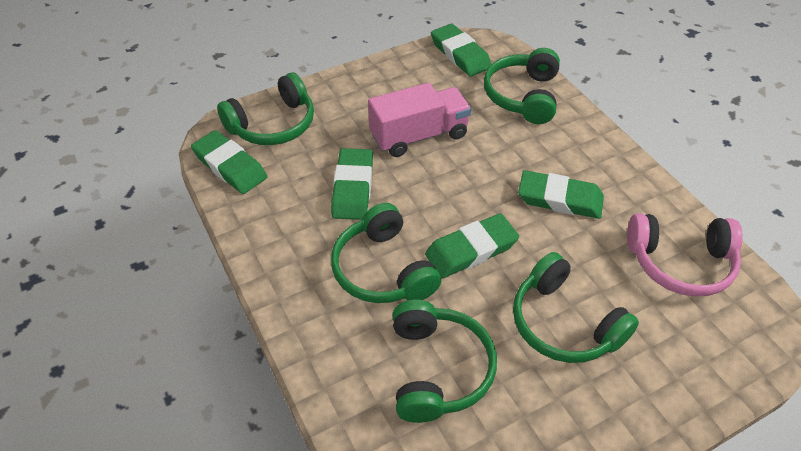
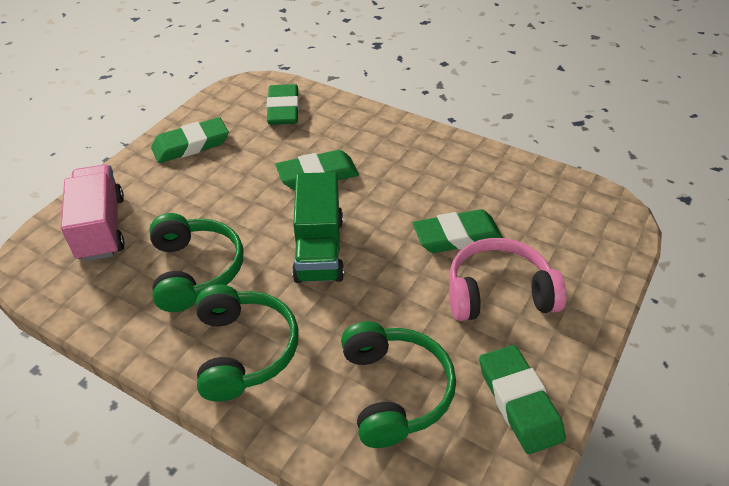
green headphones: [217,72,314,145] [331,203,441,303] [393,300,497,423] [484,48,560,124] [513,252,639,363] = 5 -> [150,213,243,312] [196,284,299,402] [341,321,456,448] = 3
green truck: none = 0 -> [292,172,344,283] = 1

